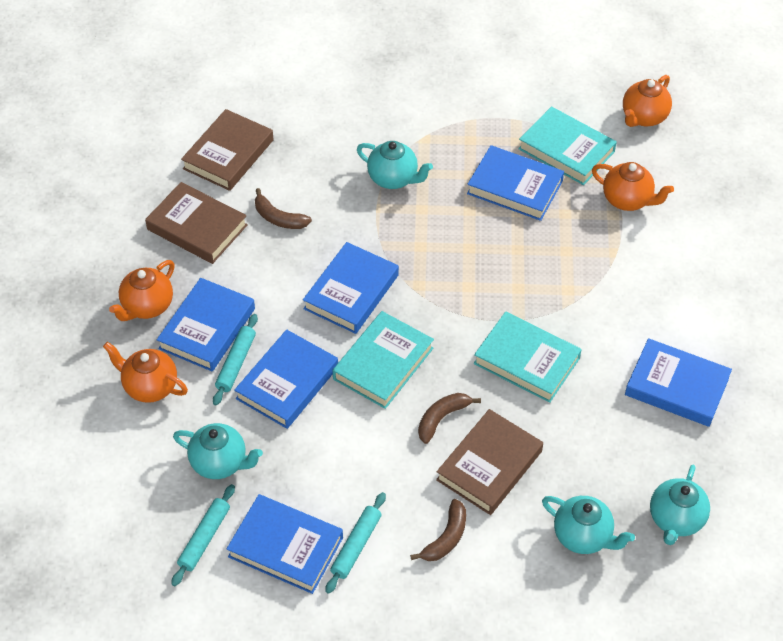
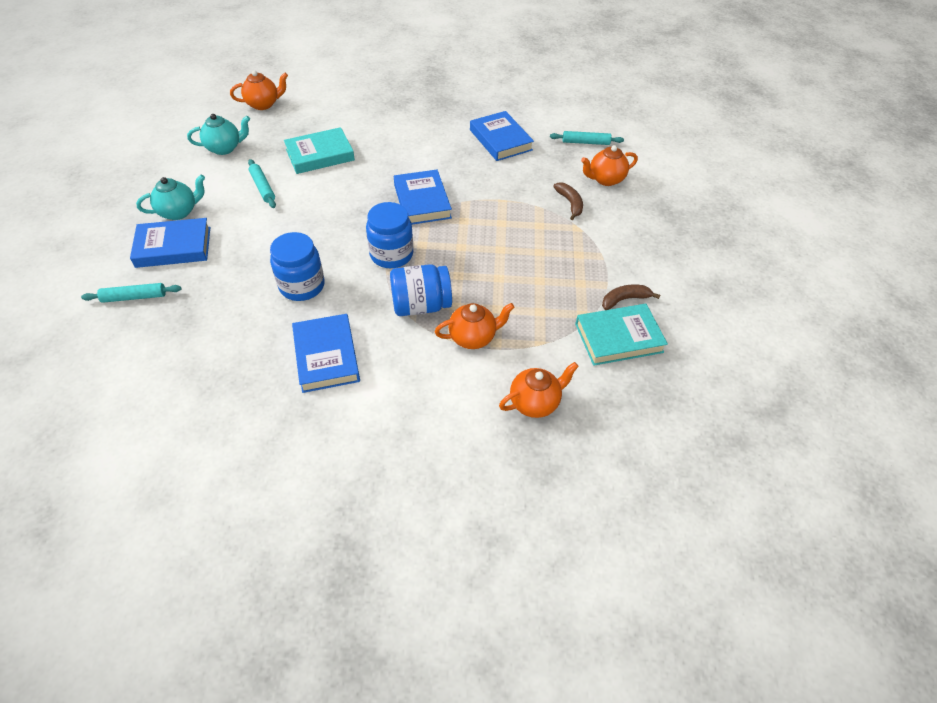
blue book: [157,278,255,372] [227,494,343,594] [234,329,338,429] [303,242,399,334] [467,145,564,221] [625,338,732,427] = 6 -> [130,218,210,268] [292,314,360,393] [394,170,452,225] [470,111,534,161] = 4
blue jar: none = 0 -> [270,232,325,301] [366,202,413,268] [390,264,452,316] = 3
brown banana: [255,188,312,229] [410,499,466,561] [418,393,481,444] = 3 -> [553,182,583,220] [602,285,660,310] = 2
brown book: [145,182,248,264] [181,109,274,191] [436,409,543,515] = 3 -> none = 0
turquoise book: [332,311,434,409] [474,312,582,403] [518,106,617,185] = 3 -> [284,127,355,174] [575,304,668,366] = 2
turquoise teapot: [173,423,263,479] [357,141,433,189] [542,496,635,554] [650,465,710,545] = 4 -> [136,175,205,220] [187,114,250,155] = 2

